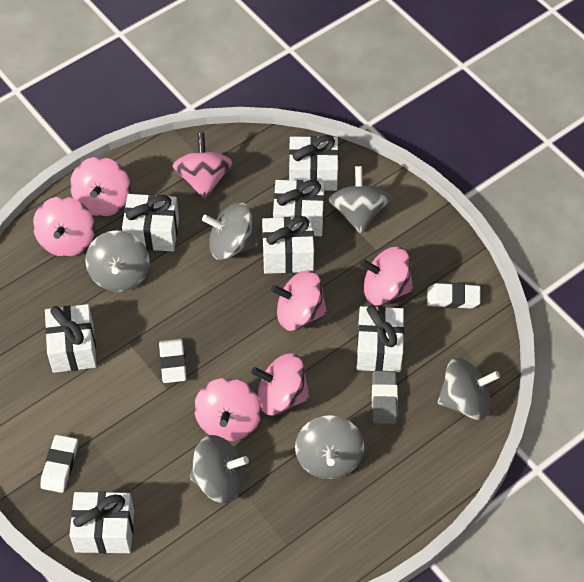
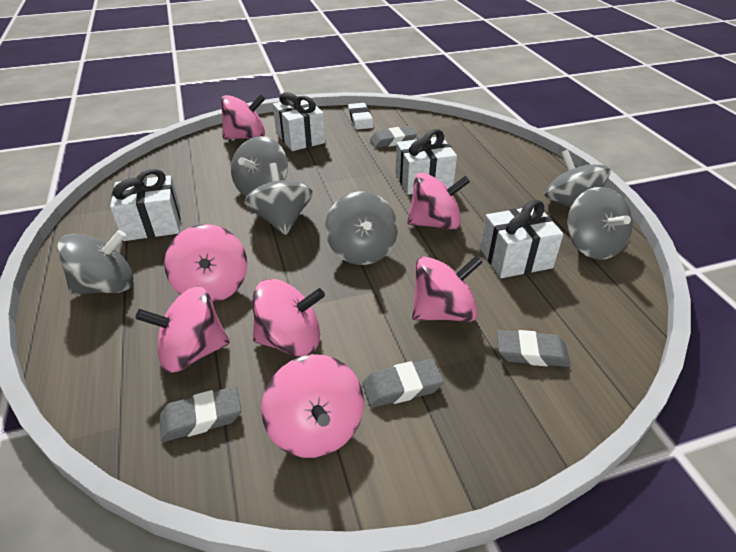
grey eraser: [372,371,398,424] = 1 -> [160,386,241,442] [362,359,444,408] [370,126,417,148] [497,330,570,367] = 4
white eraser: [40,435,78,493] [159,339,187,383] [427,283,480,309] = 3 -> [348,103,374,130] = 1
white gift: [45,304,97,373] [69,491,134,554] [122,194,179,251] [262,216,314,274] [273,180,325,236] [289,135,339,191] [357,305,404,372] = 7 -> [110,169,181,241] [273,92,325,151] [395,129,457,195] [480,200,564,278] = 4

